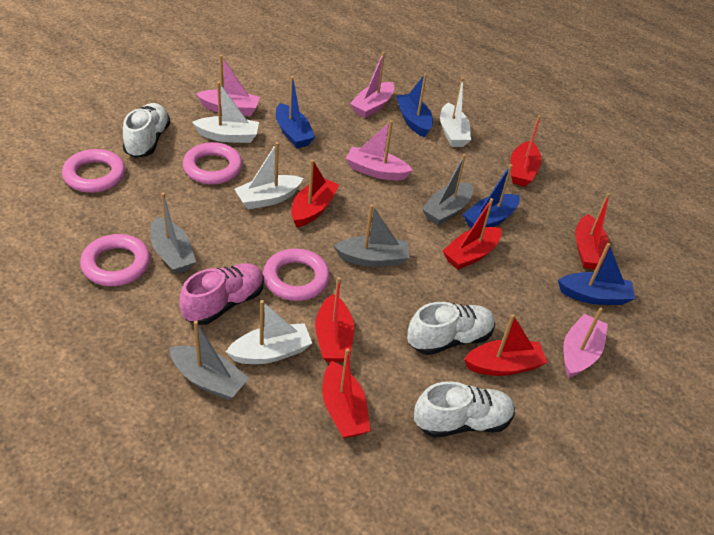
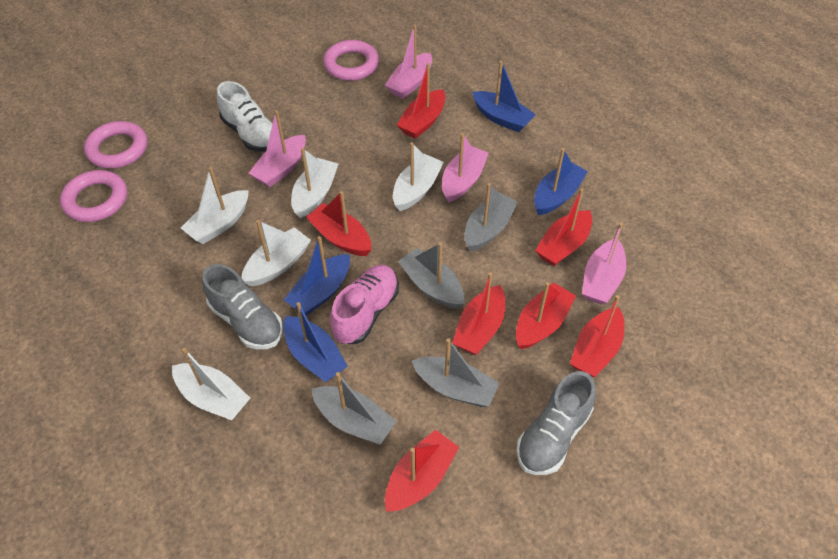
grey shoe: none = 0 -> [202,264,283,349] [516,371,596,475] = 2
pink ring: [62,149,125,193] [80,234,150,286] [183,142,242,185] [263,248,330,301] = 4 -> [60,170,127,222] [84,121,147,169] [323,40,379,81] = 3
white boat: [192,82,259,143] [226,300,312,364] [234,142,303,209] [440,77,471,147] = 4 -> [172,348,250,420] [181,167,249,244] [242,220,311,286] [291,148,338,218] [393,142,444,211] = 5
white shoe: [123,103,170,158] [407,302,495,355] [414,381,515,438] = 3 -> [217,81,272,152] = 1

